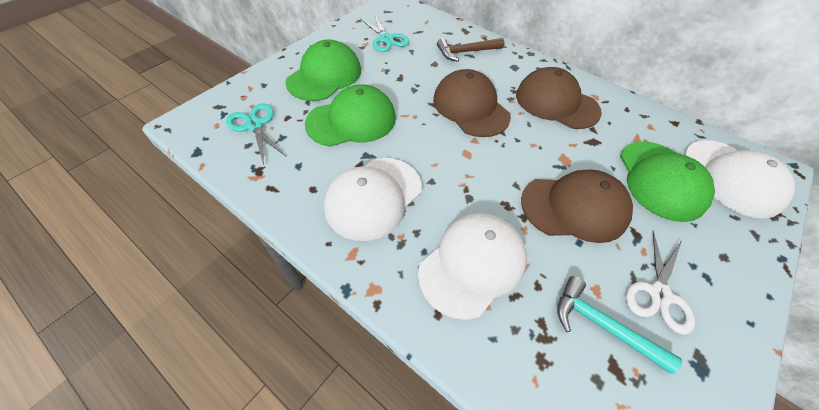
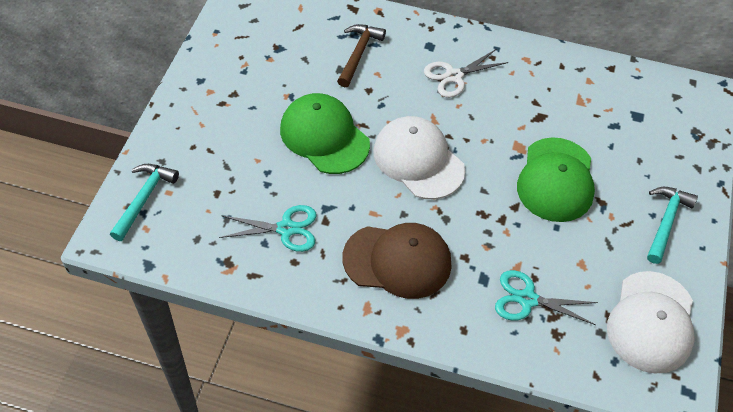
brown cap: [433,69,511,137] [516,67,602,129] [521,169,633,243] = 3 -> [343,223,452,299] = 1
green cap: [285,40,361,101] [305,84,396,147] [620,141,715,222] = 3 -> [280,93,370,174] [517,137,595,222] = 2
turquoise hammer: [557,276,682,374] = 1 -> [110,164,179,241] [647,187,698,264] = 2
white cap: [324,158,422,241] [418,213,527,320] [685,140,795,219] = 3 -> [373,116,465,199] [607,271,694,373] = 2

